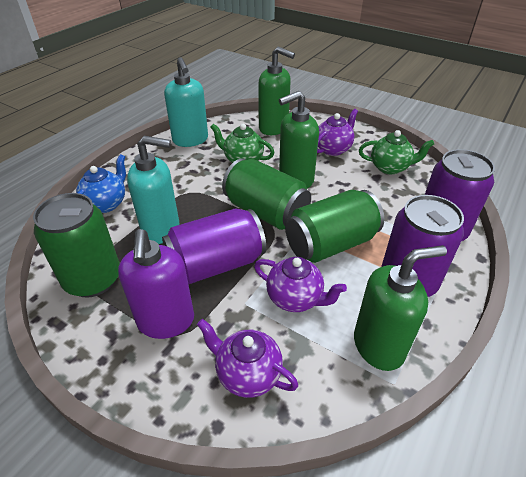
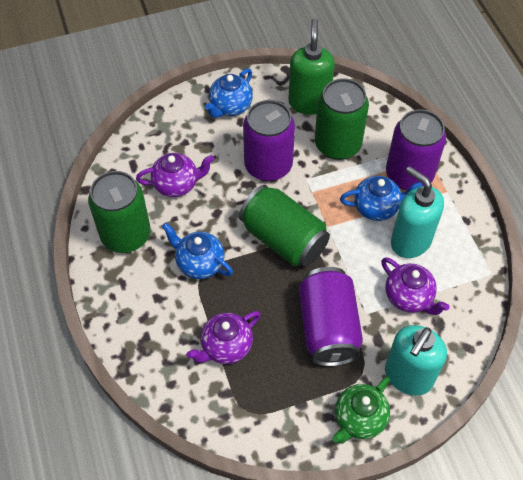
blue teapot: [76,154,126,213] = 1 -> [162,223,233,279] [205,68,253,118] [340,176,422,221] = 3
green soap dispenser: [258,47,295,135] [279,91,319,188] [354,245,447,371] = 3 -> [288,19,335,115] = 1
green teapot: [211,124,274,163] [359,130,434,174] = 2 -> [332,377,390,444] = 1
purple soap dispenser: [118,229,194,339] = 1 -> none = 0

